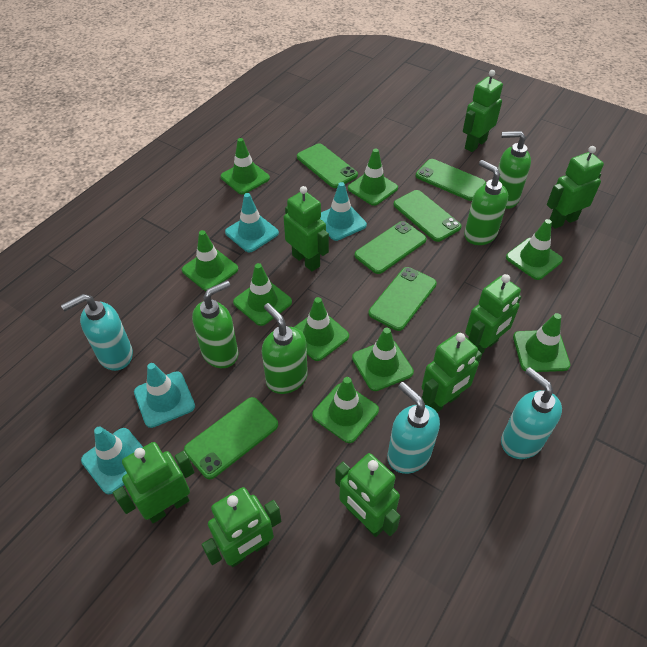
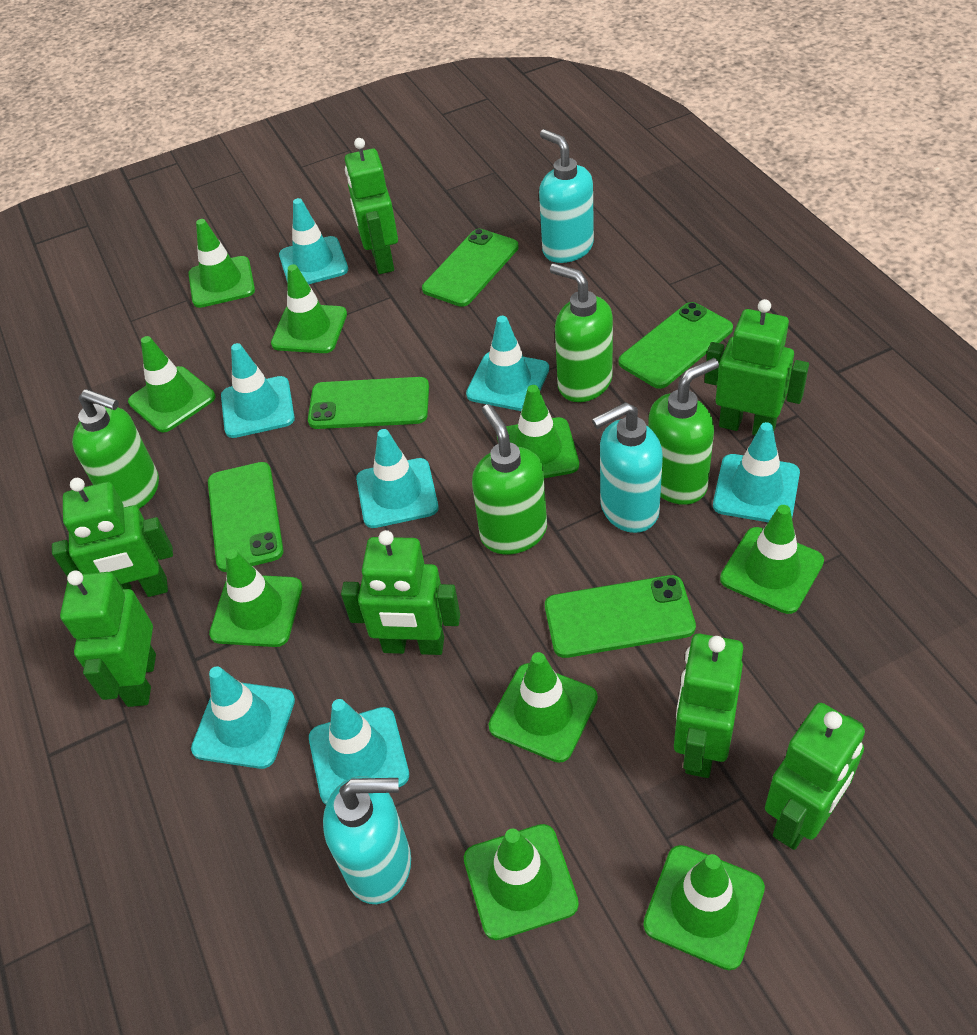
green phone: [184,397,278,479] [297,143,358,188] [355,221,427,274] [369,267,437,331] [394,190,461,242] [416,159,486,201] = 6 -> [208,462,283,572] [308,377,429,429] [422,228,519,307] [545,575,696,658] [618,302,733,389] = 5
green robot: [113,442,194,523] [202,487,281,567] [284,186,329,272] [335,453,401,537] [422,332,482,412] [463,70,503,152] [465,274,521,354] [547,146,604,229] = 8 -> [52,478,173,597] [60,570,156,707] [341,530,460,655] [345,138,398,274] [674,633,743,778] [704,299,809,435] [765,703,865,850] = 7
turquoise traffic cone: [81,427,143,494] [134,363,195,428] [225,193,279,252] [320,182,367,241] = 4 -> [191,666,295,769] [221,343,295,438] [279,198,348,285] [309,699,409,805] [356,429,439,528] [466,316,549,411] [713,422,800,522] = 7

